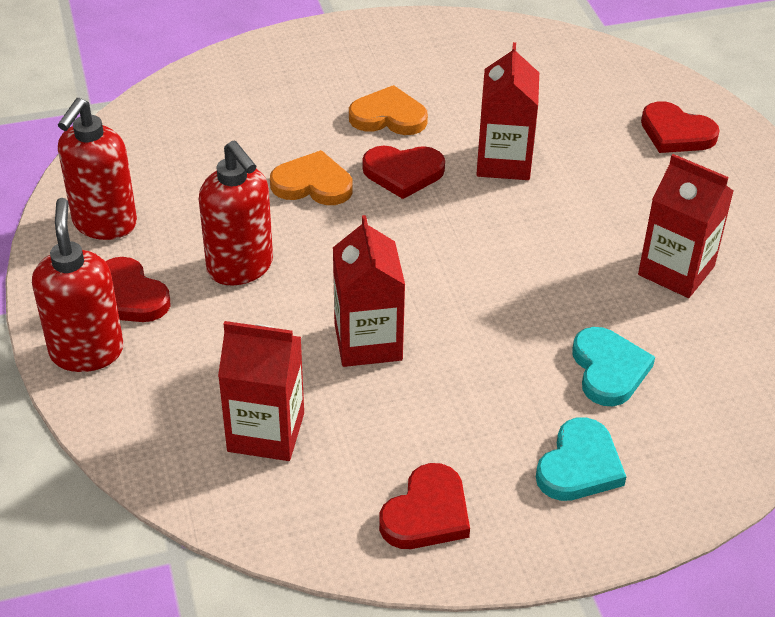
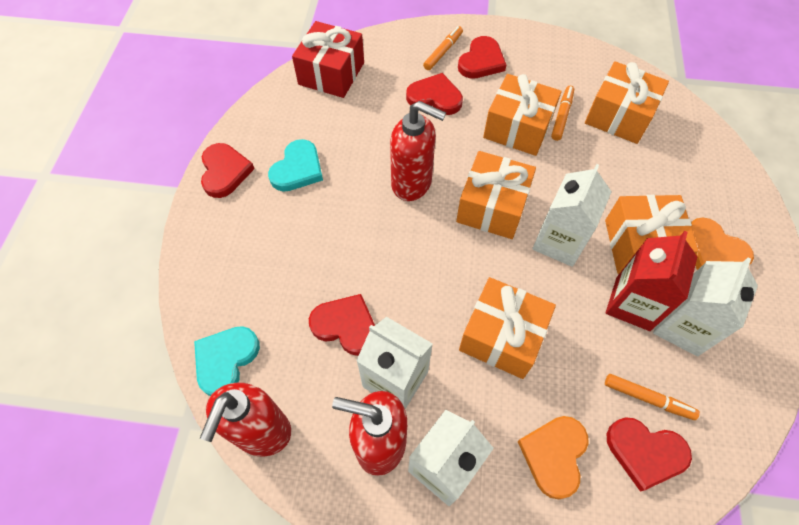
orange gift: none = 0 -> [456,151,536,239] [459,277,556,379] [483,74,562,156] [585,61,669,144] [605,195,699,274] = 5
orange marker: none = 0 -> [423,26,463,70] [551,86,574,141] [605,374,700,420] = 3
red carton: [218,321,304,461] [333,215,405,367] [476,42,539,180] [638,154,734,298] = 4 -> [606,231,697,331] = 1
red gift: none = 0 -> [292,21,364,98] = 1
red heart: [105,257,170,322] [362,146,445,199] [379,463,470,549] [641,101,719,153] = 4 -> [201,143,255,198] [309,294,375,356] [406,73,463,115] [458,36,506,79] [607,417,692,492] = 5
white carton: none = 0 -> [356,317,433,409] [408,410,494,506] [532,164,612,267] [653,257,758,356] = 4

